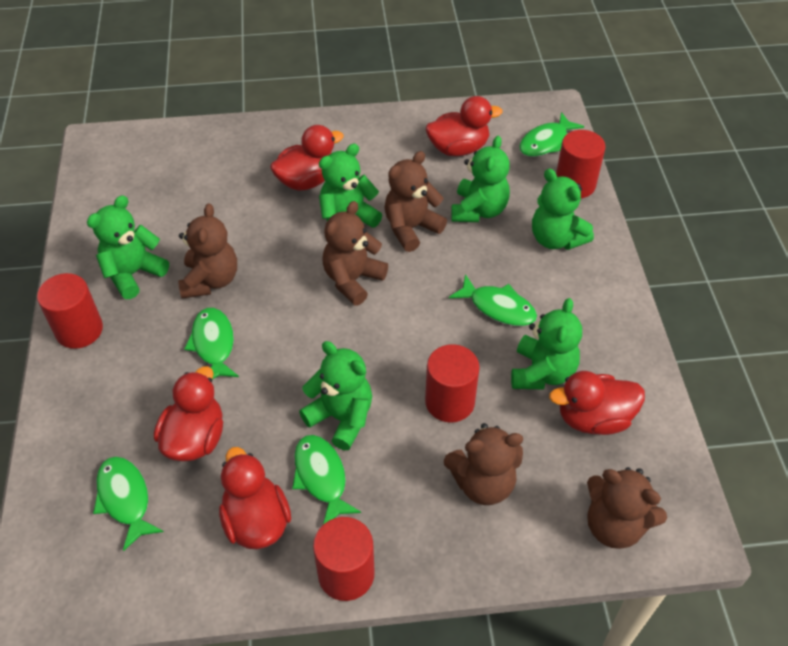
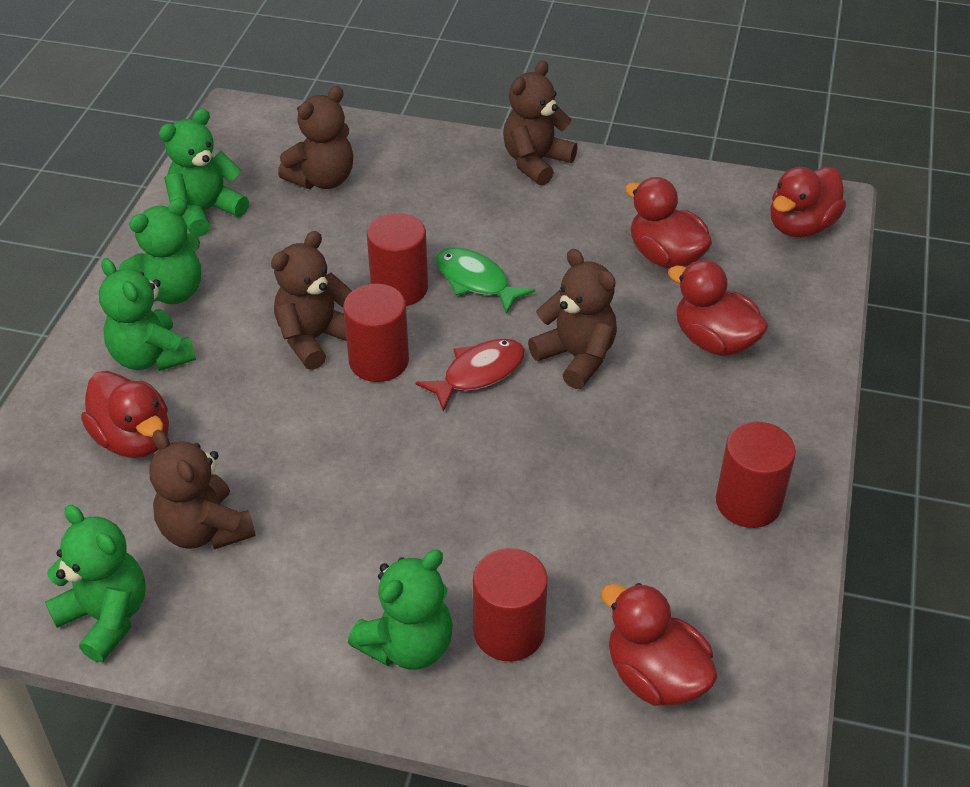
green fish: [93,457,164,551] [184,308,239,379] [292,435,361,524] [449,274,537,326] [519,112,584,157] = 5 -> [436,247,535,314] = 1
green teddy bear: [87,195,169,299] [299,341,372,450] [319,144,382,228] [451,136,510,222] [511,298,582,389] [532,169,594,250] = 6 -> [45,505,146,662] [99,258,196,371] [119,198,201,304] [159,108,249,237] [348,549,453,670] = 5
red fish: none = 0 -> [415,339,525,411] = 1

